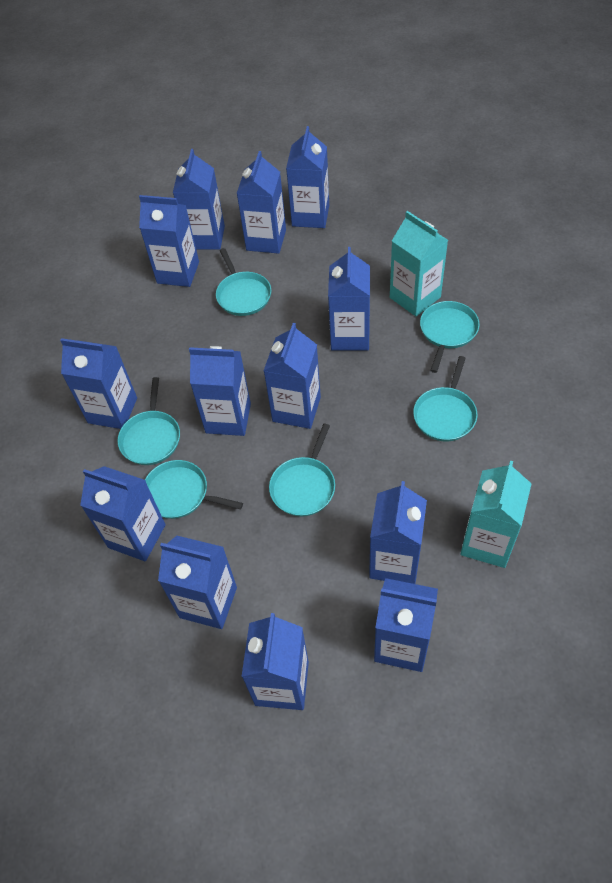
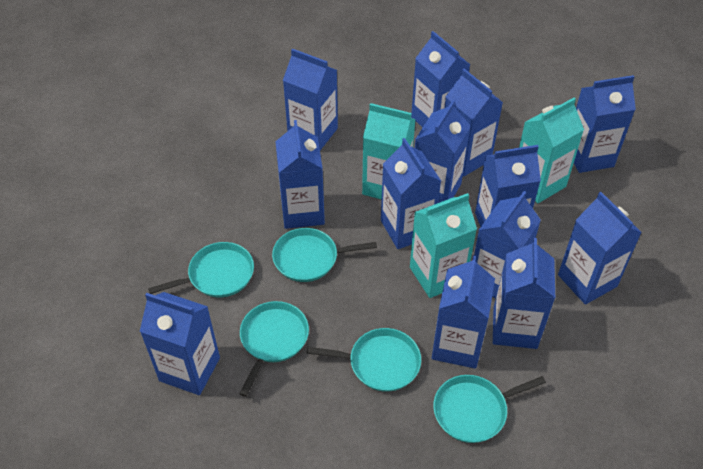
turquoise carton: [390,211,448,316] [460,461,532,568] = 2 -> [362,103,416,200] [410,193,477,298] [519,98,584,203] = 3
turquoise pan: [118,377,180,465] [145,460,243,519] [216,248,271,316] [269,424,335,517] [413,356,477,442] [420,301,480,373] = 6 -> [148,242,254,297] [239,301,309,397] [272,228,377,282] [307,328,421,392] [433,375,546,443] = 5

